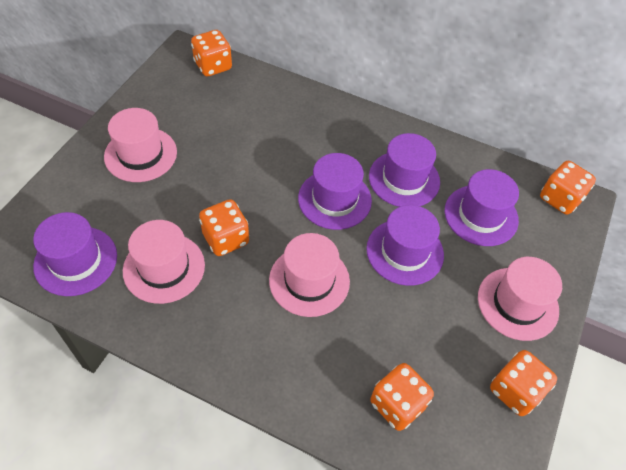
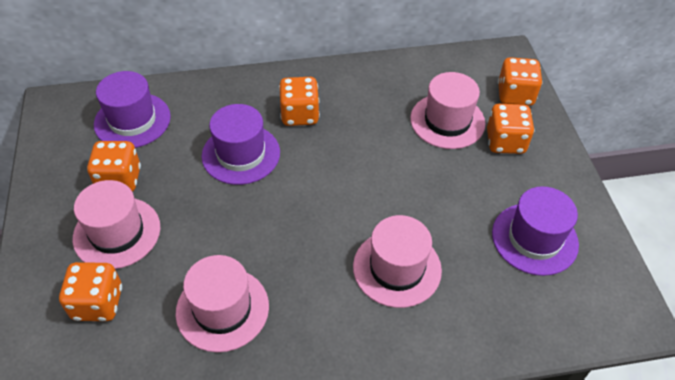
purple hat: [33,212,117,296] [298,153,372,230] [366,205,444,286] [369,133,440,207] [445,169,519,246] = 5 -> [94,71,171,148] [201,104,280,185] [492,186,579,276] = 3

